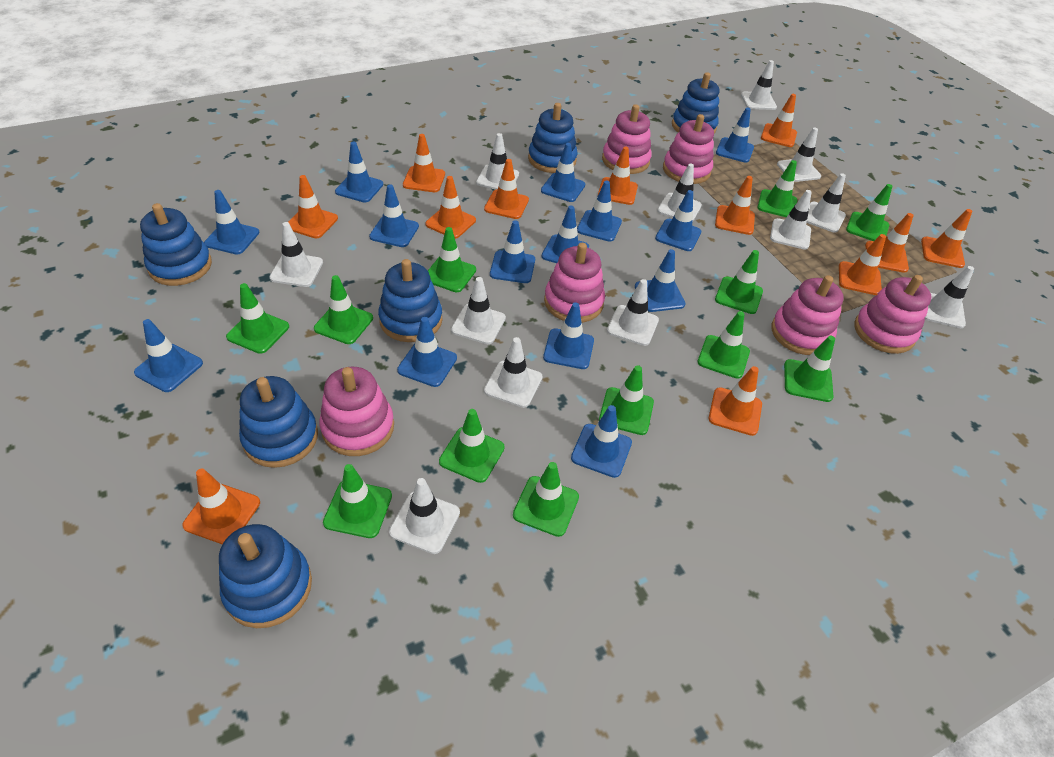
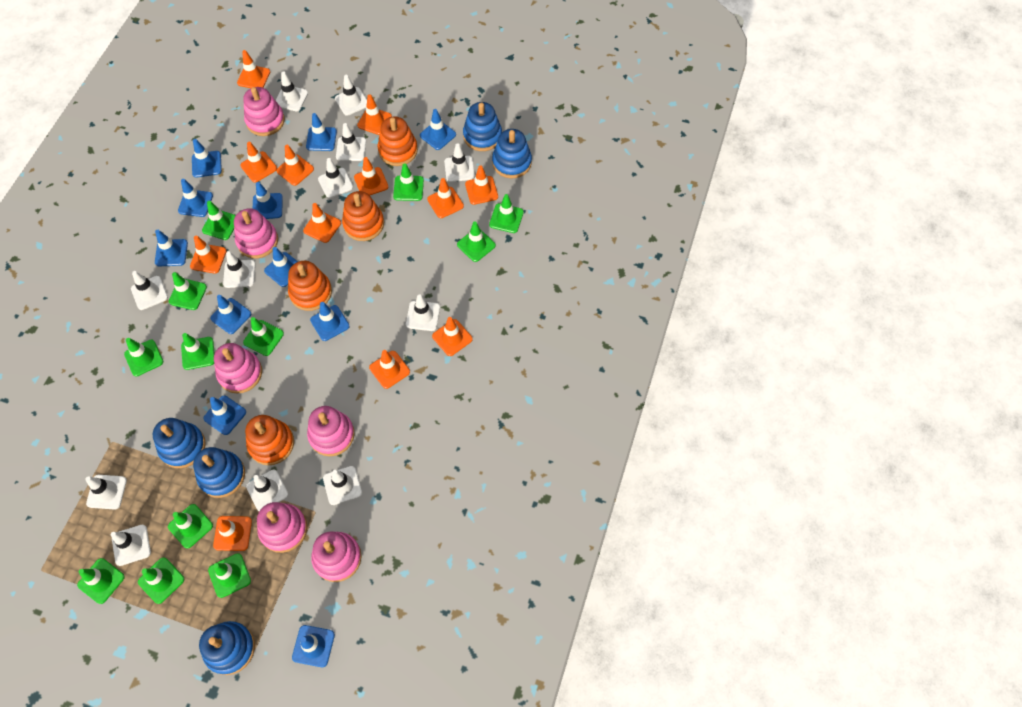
blue stacking toy: [140,203,212,286] [219,524,312,628] [239,376,318,468] [378,259,443,342] [528,103,578,173] [672,72,719,134] = 6 -> [153,418,206,468] [193,447,245,498] [199,621,255,675] [463,102,502,151] [492,129,532,178] = 5
blue traffic cone: [134,319,203,392] [204,190,259,254] [335,142,383,202] [369,184,419,247] [397,317,457,387] [490,220,535,283] [541,143,585,202] [542,206,589,263] [543,302,594,369] [571,405,632,478] [577,181,622,242] [635,249,686,312] [655,190,701,251] [716,107,754,163] = 14 -> [155,230,188,266] [178,179,213,217] [192,139,222,178] [203,396,246,435] [210,295,251,334] [253,182,283,219] [264,247,298,287] [292,625,335,667] [306,113,337,151] [310,302,349,341] [420,109,456,150] = 11
orange stacking toy: none = 0 -> [245,415,294,465] [288,261,332,311] [342,191,384,241] [378,117,418,166] = 4

